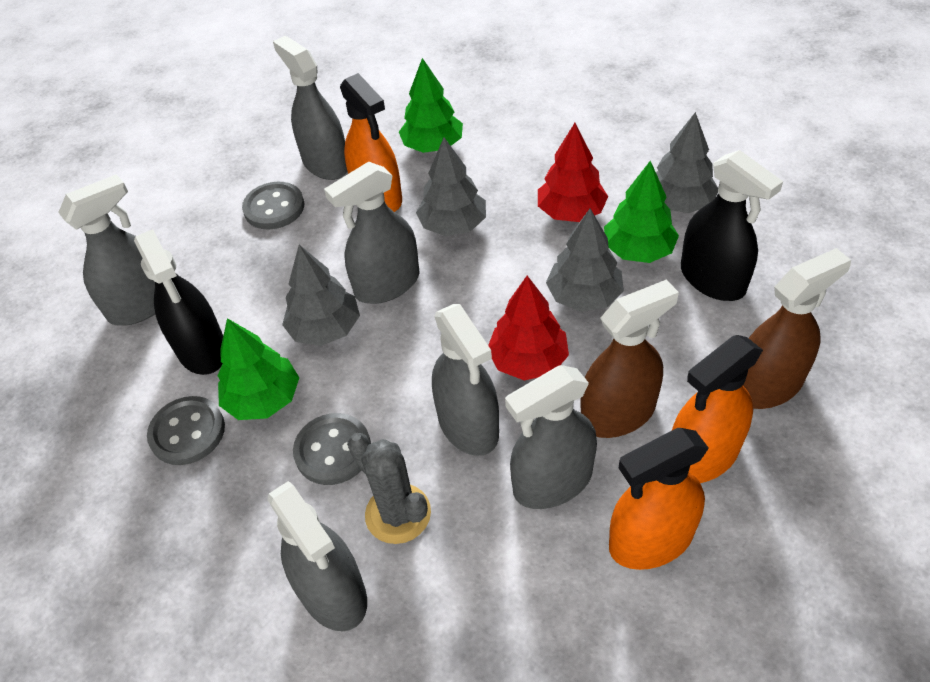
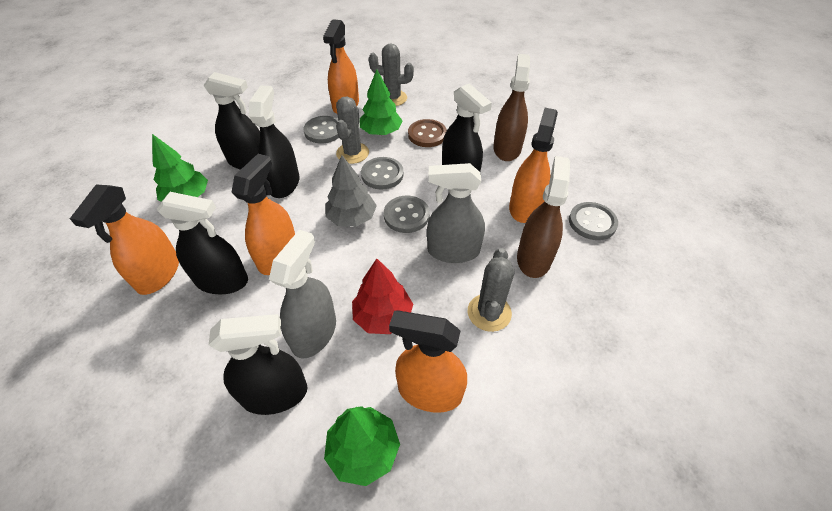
black spray bottle: [134,229,223,375] [681,150,783,301] = 2 -> [157,192,248,294] [204,72,260,170] [209,314,308,415] [249,86,299,198] [442,83,492,172] = 5
brown button: none = 0 -> [408,119,447,147] = 1
grey button: [147,396,225,465] [242,182,304,229] [293,413,371,485] = 3 -> [303,116,339,143] [361,157,404,190] [384,196,430,233] [569,202,618,240] = 4
grey cactus: [347,433,431,544] = 1 -> [336,96,369,164] [369,43,414,106] [468,248,515,332] = 3
grey spray bottle: [58,174,155,326] [267,481,367,631] [273,36,348,180] [324,162,420,304] [432,304,499,456] [505,365,597,509] = 6 -> [269,230,336,359] [427,163,485,263] = 2
grey tree: [282,245,360,346] [416,138,486,236] [546,209,624,312] [656,112,718,213] = 4 -> [325,155,377,227] = 1
orange spray bottle: [340,73,402,212] [609,428,709,570] [672,335,763,483] = 3 -> [70,185,179,295] [231,154,295,275] [323,19,359,114] [389,310,467,413] [509,108,558,223] = 5
red tree: [488,276,569,380] [538,123,608,222] = 2 -> [352,258,413,334] = 1

